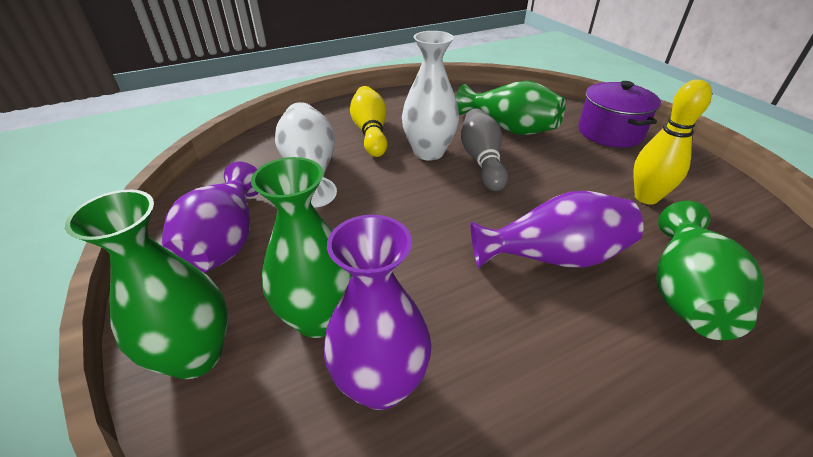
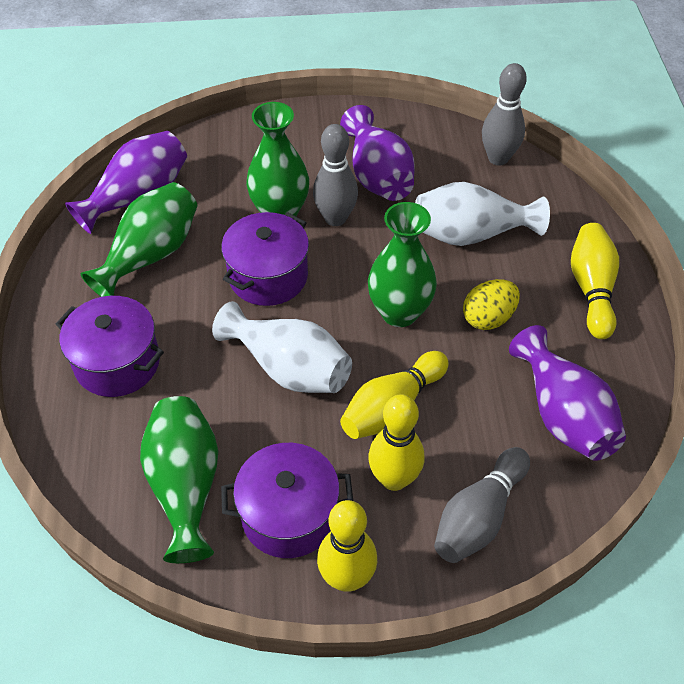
grey bowling pin: [461,108,508,191] = 1 -> [313,124,358,226] [434,447,530,563] [482,63,527,165] = 3
purple pot: [578,81,661,148] = 1 -> [56,296,164,397] [221,212,309,306] [221,443,353,558] = 3
yellow bowling pin: [350,86,387,157] [633,80,712,205] = 2 -> [317,500,377,592] [340,351,449,439] [368,394,424,491] [571,223,619,339] = 4
yellow egg: none = 0 -> [463,279,520,330] = 1

